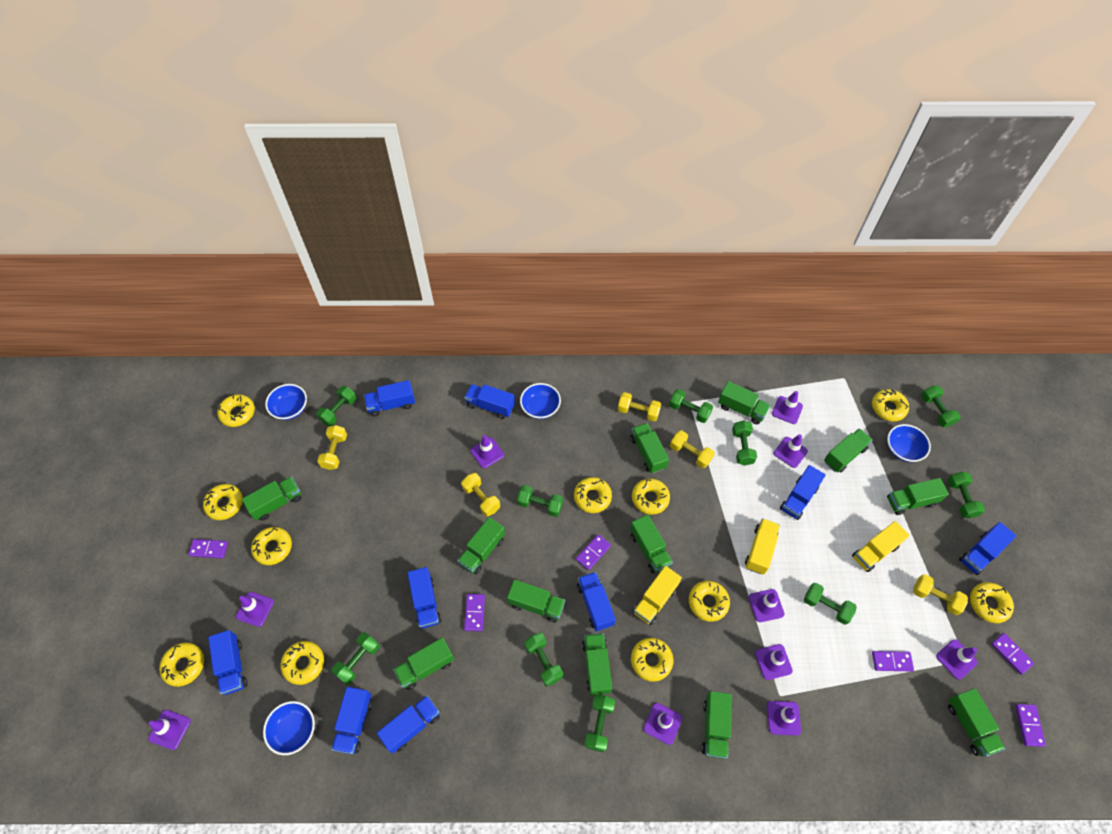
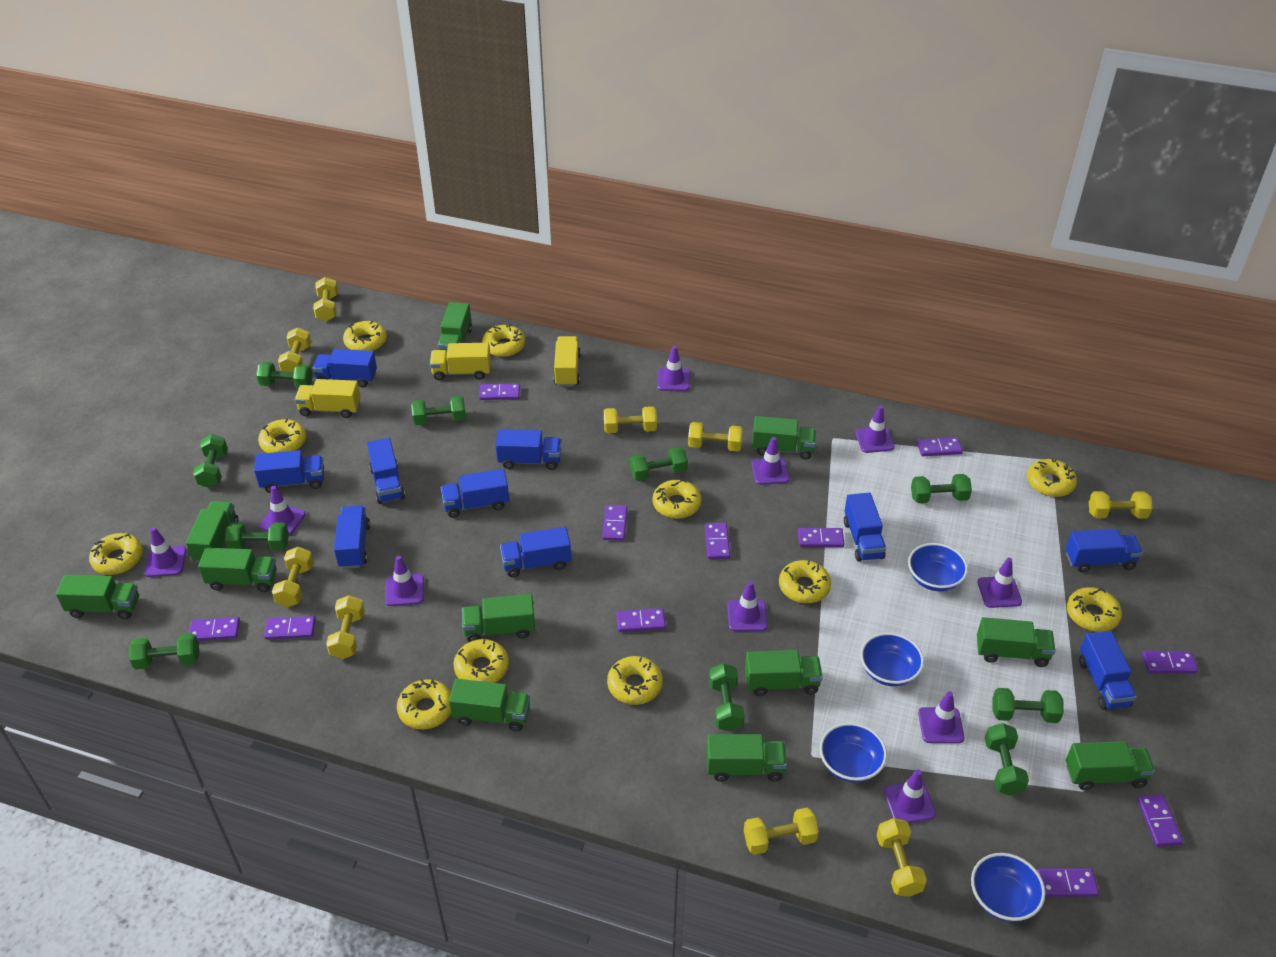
blue truck: [208,630,248,695] [331,687,372,754] [364,380,415,417] [377,695,440,754] [407,567,442,628] [464,384,515,419] [577,572,616,631] [780,465,826,520] [959,522,1016,575] = 9 -> [254,450,324,493] [313,349,377,388] [334,506,370,569] [367,438,405,504] [441,469,509,518] [495,430,561,470] [500,527,571,577] [844,493,886,562] [1066,529,1143,573] [1079,631,1137,710] = 10
green truck: [242,477,302,521] [393,637,454,690] [457,517,505,574] [507,579,565,623] [582,633,612,695] [630,423,669,473] [630,515,673,573] [701,691,732,759] [718,381,770,424] [824,428,872,473] [887,478,949,515] [948,688,1005,757] = 12 -> [56,575,139,619] [186,501,238,563] [198,548,277,592] [438,302,472,351] [449,679,530,732] [462,594,535,642] [706,734,787,782] [745,650,823,696] [752,416,816,460] [977,617,1055,667] [1066,741,1155,790] = 11
purple domino: [188,539,228,559] [464,594,485,631] [576,534,611,570] [872,651,914,671] [991,633,1034,675] [1015,704,1046,747] = 6 -> [189,617,240,641] [264,616,316,640] [479,384,520,400] [602,505,628,541] [617,608,666,632] [705,523,730,559] [798,528,845,547] [917,437,963,456] [1037,868,1099,897] [1137,795,1183,847] [1142,651,1198,674] = 11
yellow dumbbell: [317,425,347,470] [461,473,500,517] [618,392,661,422] [670,430,715,468] [913,574,968,615] = 5 -> [272,547,314,607] [278,327,311,372] [313,277,338,322] [326,595,365,659] [604,406,657,433] [688,422,743,451] [744,808,819,855] [877,818,927,897] [1089,491,1153,519] = 9

